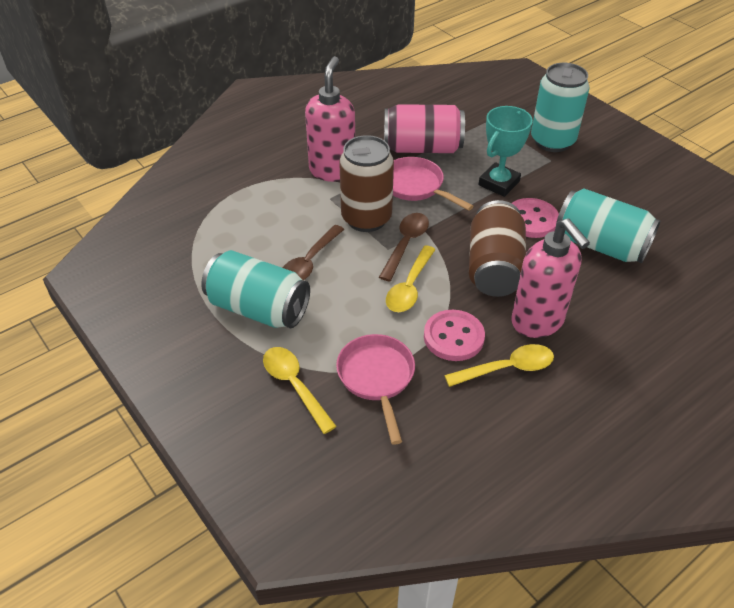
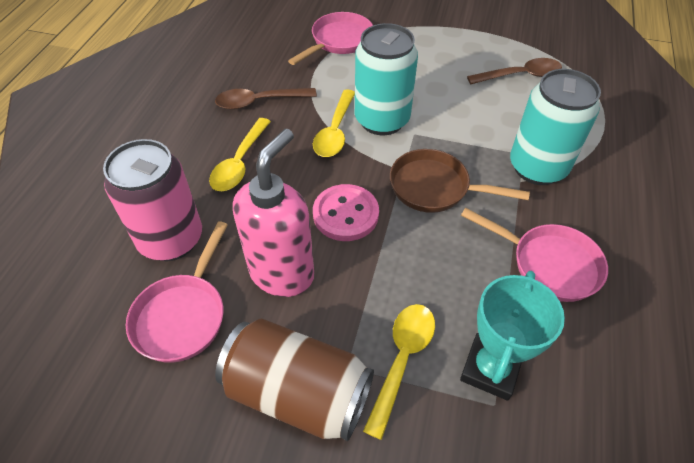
brown can: [339,135,394,232] [469,200,526,297] = 2 -> [215,319,374,441] = 1
brown pan: none = 0 -> [390,149,530,213] = 1
pink button: [424,310,485,361] [512,198,559,238] = 2 -> [313,184,379,241] = 1
pink pan: [336,334,415,445] [393,157,473,211] = 2 -> [126,221,228,363] [288,12,373,65] [461,208,608,302] = 3
pink soap dispenser: [305,56,355,182] [511,218,590,338] = 2 -> [233,129,314,297] = 1
turquoise can: [201,250,310,328] [531,63,589,152] [556,188,661,263] = 3 -> [355,23,418,135] [510,69,601,185] = 2

